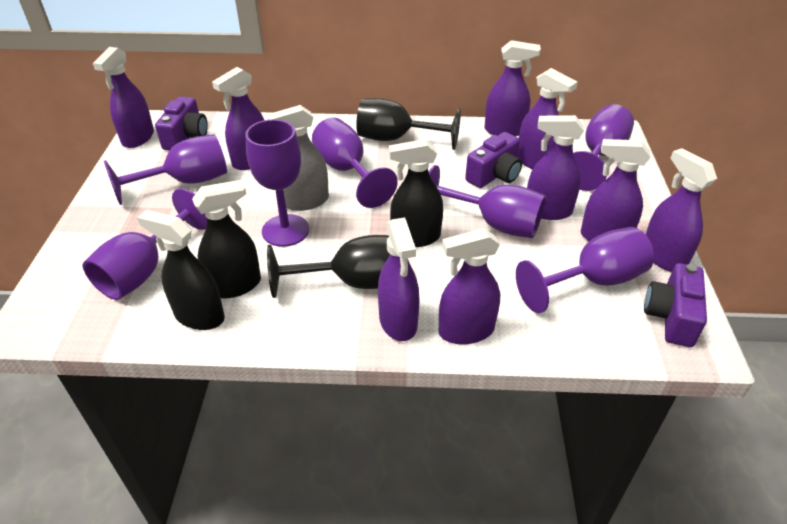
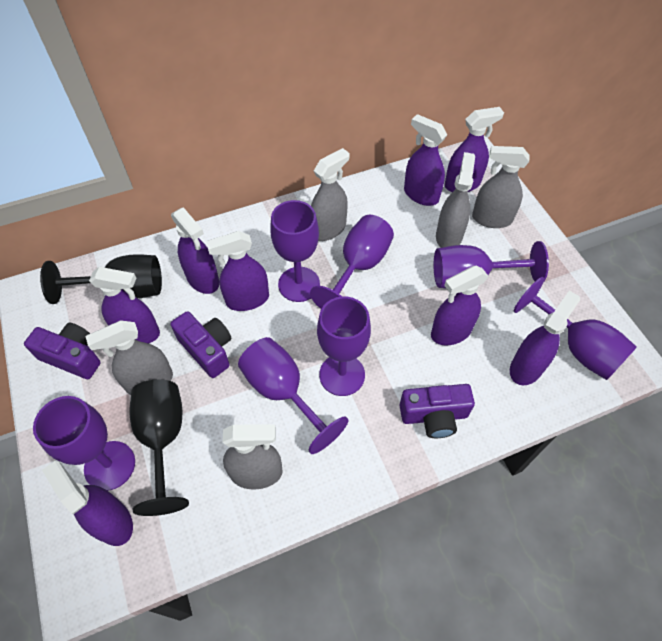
black spray bottle: [137,210,225,330] [192,180,261,299] [389,139,443,247] = 3 -> none = 0
grey spray bottle: [267,105,329,211] = 1 -> [86,320,173,395] [222,424,283,489] [311,148,350,241] [436,152,475,248] [472,146,529,228] = 5
purple spray bottle: [93,47,154,148] [212,67,264,170] [378,217,420,341] [439,228,500,345] [484,40,541,137] [518,68,578,169] [527,115,584,220] [581,139,651,241] [646,148,717,272] = 9 -> [42,461,133,546] [89,267,160,344] [171,207,219,294] [206,231,269,311] [404,114,447,206] [431,266,488,345] [445,107,504,192] [510,291,580,385] = 8

